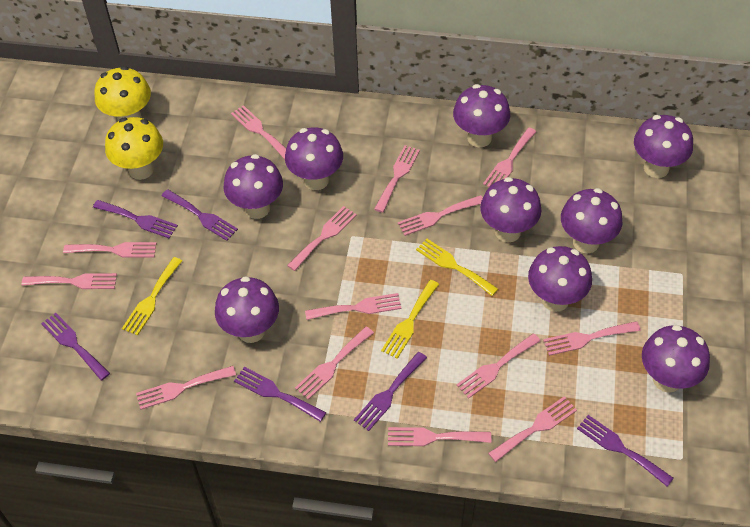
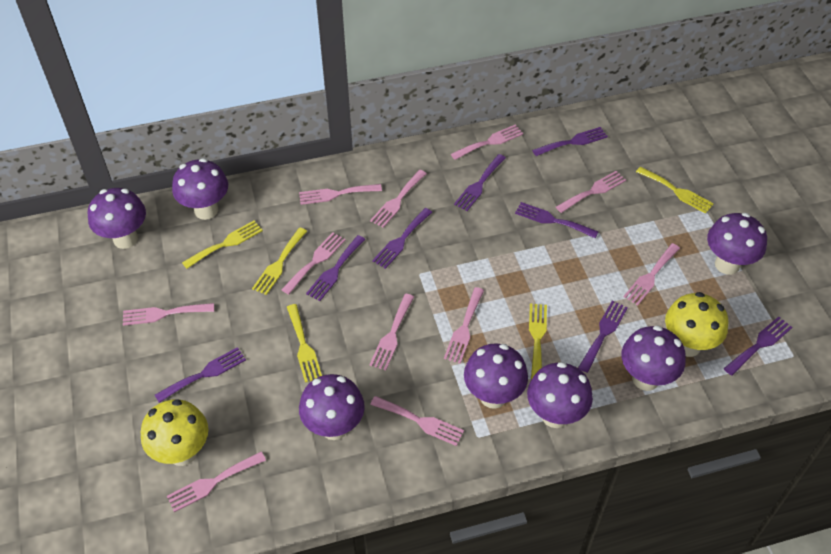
pink fork: [22,273,117,289] [63,242,157,257] [136,366,236,410] [231,105,286,159] [287,206,357,271] [295,326,374,400] [305,293,401,320] [374,145,420,213] [388,427,491,446] [398,195,483,236] [456,333,540,398] [483,127,537,187] [488,396,577,462] [543,321,641,356] = 14 -> [123,303,214,326] [167,452,266,512] [281,233,346,295] [299,184,382,205] [369,294,414,370] [370,170,427,228] [370,396,464,446] [444,287,484,364] [451,125,523,160] [556,171,626,213] [623,243,680,305] = 11
purple fork: [41,313,110,380] [93,200,178,239] [162,189,238,241] [234,367,326,422] [354,352,427,431] [577,415,674,487] = 6 -> [155,347,246,403] [306,235,365,301] [372,208,432,269] [454,154,506,211] [515,202,598,238] [532,127,608,156] [578,301,628,373] [723,316,793,376] = 8
purple mushroom: [215,276,279,343] [224,154,283,219] [285,127,343,190] [453,84,510,147] [480,177,541,243] [528,246,592,312] [561,188,622,253] [634,115,693,178] [642,325,710,393] = 9 -> [88,188,146,249] [172,158,228,220] [299,374,365,440] [464,343,528,409] [527,362,593,428] [621,325,686,391] [707,213,767,275] = 7
yellow fork: [122,257,182,336] [381,280,439,359] [416,239,498,296] = 3 -> [182,221,263,269] [252,228,307,295] [287,304,322,383] [529,304,547,380] [636,166,714,214] = 5

